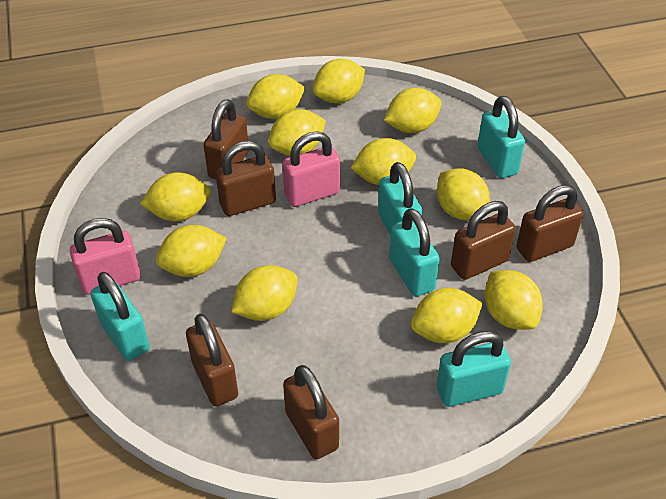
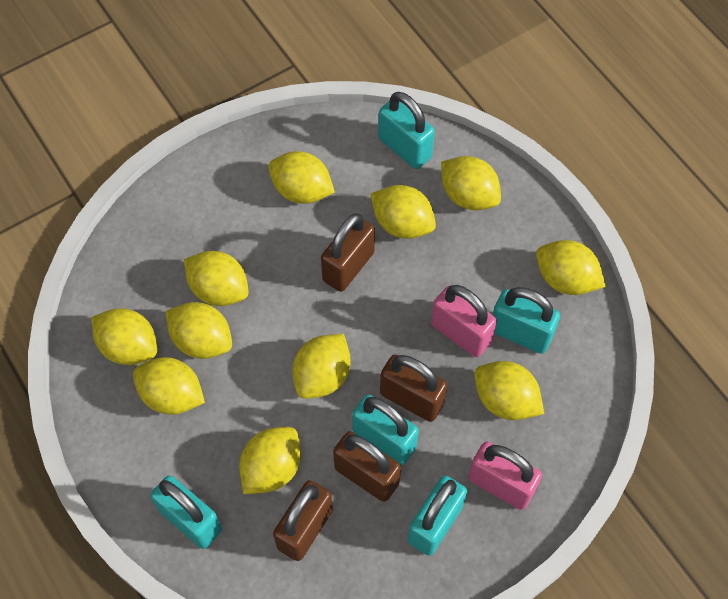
brown padlock: [186,314,238,406] [204,99,249,179] [215,141,276,216] [283,365,339,459] [451,201,516,280] [516,185,583,262] = 6 -> [273,480,333,561] [321,213,375,292] [333,431,401,502] [380,354,448,422] = 4

